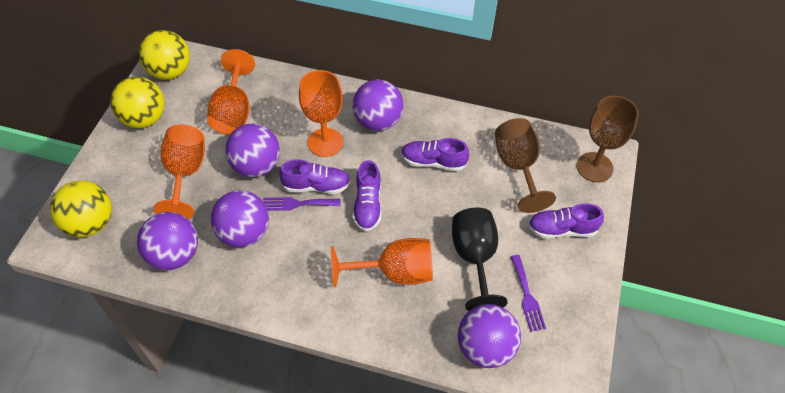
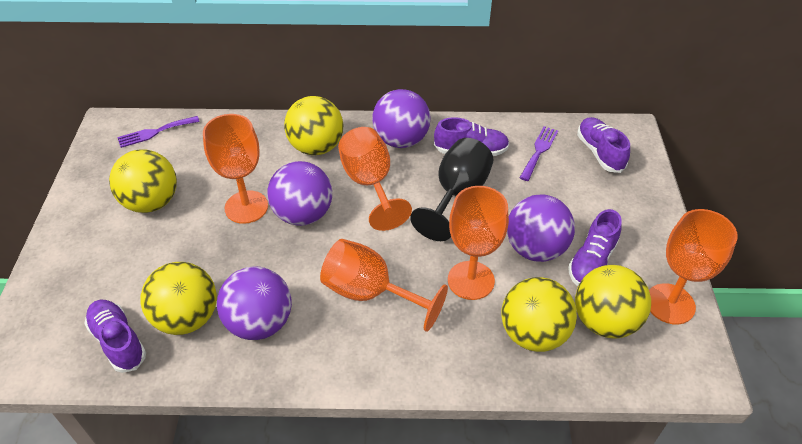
brown goblet: [495,118,556,213] [577,96,639,182] = 2 -> none = 0
orange goblet: [154,124,205,219] [207,49,255,134] [299,70,343,157] [331,238,433,287] = 4 -> [203,114,268,224] [320,239,448,332] [338,127,412,231] [448,186,509,300] [649,209,738,325] = 5
purple ball: [137,212,198,270] [211,190,269,248] [225,124,280,177] [352,80,404,131] [458,304,521,368] = 5 -> [217,266,292,340] [267,161,332,226] [372,89,431,148] [507,195,575,262] = 4
yellow ball: [50,181,112,237] [110,77,165,128] [139,30,190,80] = 3 -> [109,149,177,213] [140,262,217,335] [284,96,343,155] [501,277,577,352] [575,265,651,338] = 5

